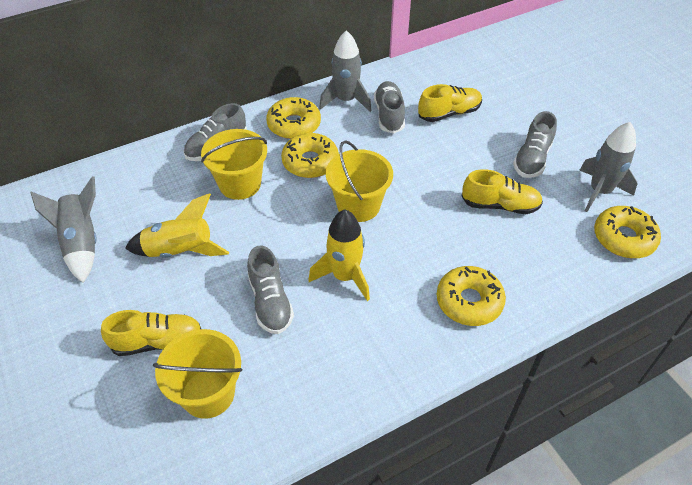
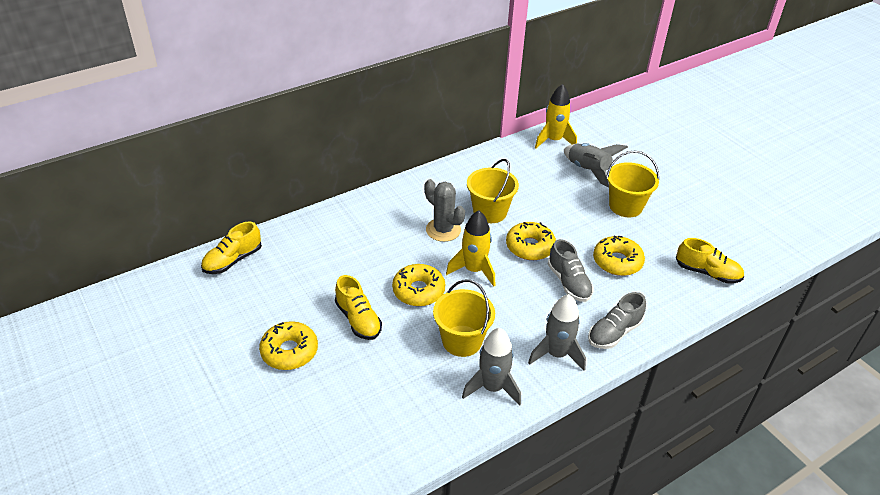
grey cactus: none = 0 -> [425,179,465,242] = 1
grey shoe: [183,103,247,161] [247,245,294,334] [374,81,405,134] [513,111,557,178] = 4 -> [548,239,594,302] [588,292,646,349] = 2

